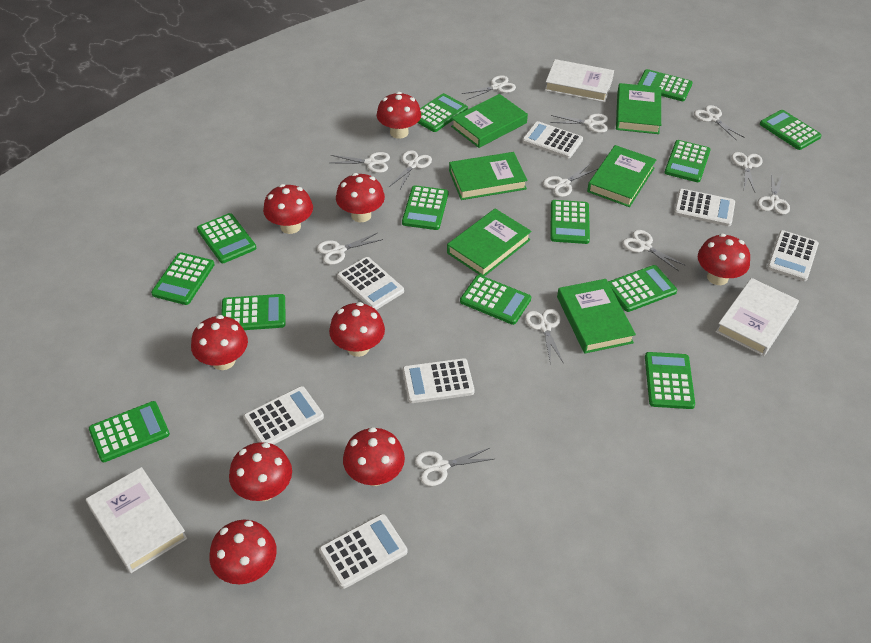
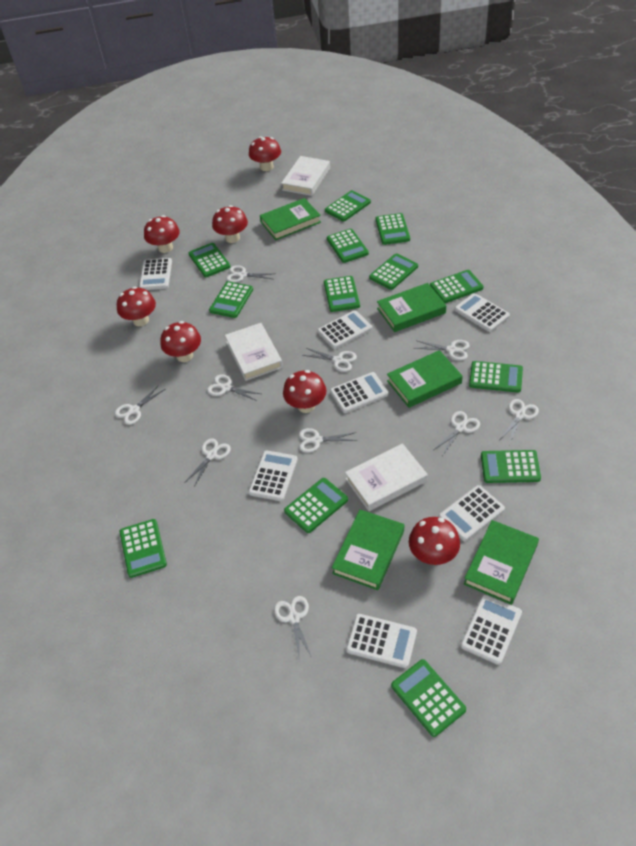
green book: [447,209,531,277] [449,152,528,200] [451,94,528,148] [557,279,636,353] [587,145,657,207] [616,83,661,134] = 6 -> [260,198,321,240] [332,509,404,590] [377,283,446,332] [387,350,463,408] [464,520,539,605] = 5
red mushroom: [191,315,248,370] [209,520,277,584] [229,442,292,501] [263,184,313,234] [329,302,385,357] [336,173,385,222] [343,427,405,486] [376,92,421,139] [698,234,750,285] = 9 -> [117,287,156,326] [144,215,180,253] [160,321,201,362] [212,205,248,243] [249,136,281,171] [283,370,326,413] [409,517,460,565] = 7
white calculator: [244,386,324,445] [319,514,408,589] [337,257,404,310] [402,358,475,403] [522,121,583,159] [674,189,735,226] [767,230,819,281] = 7 -> [139,258,172,290] [248,450,298,501] [317,310,372,349] [330,372,388,413] [346,614,417,668] [439,485,505,541] [455,293,510,332] [461,594,522,665] = 8
white scissors: [317,233,383,265] [331,152,390,173] [389,150,432,191] [415,447,493,486] [461,75,516,100] [525,309,563,364] [543,164,597,197] [550,114,608,133] [622,230,686,271] [694,105,745,141] [731,152,763,192] [757,173,790,215] = 12 -> [115,385,165,425] [184,439,231,487] [207,374,261,401] [226,265,276,283] [274,596,312,662] [299,428,358,453] [302,348,357,372] [415,340,470,361] [434,411,480,455] [500,399,539,445] = 10

